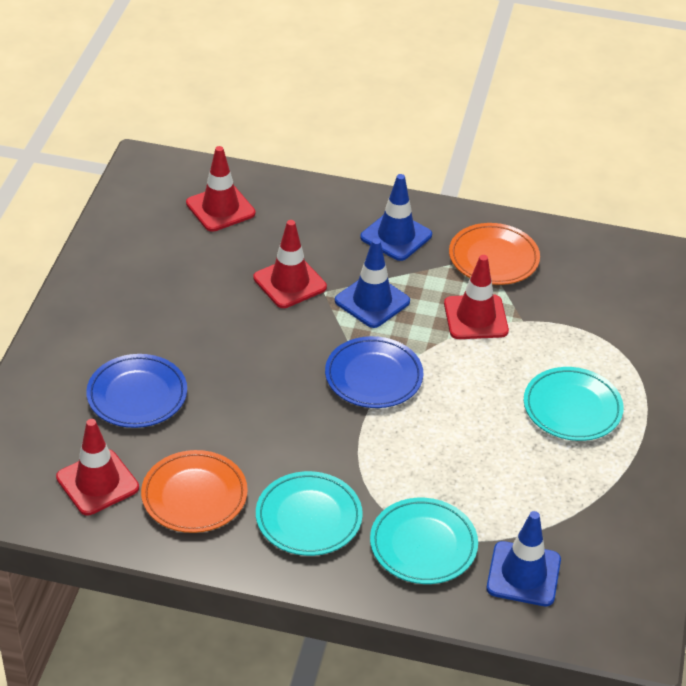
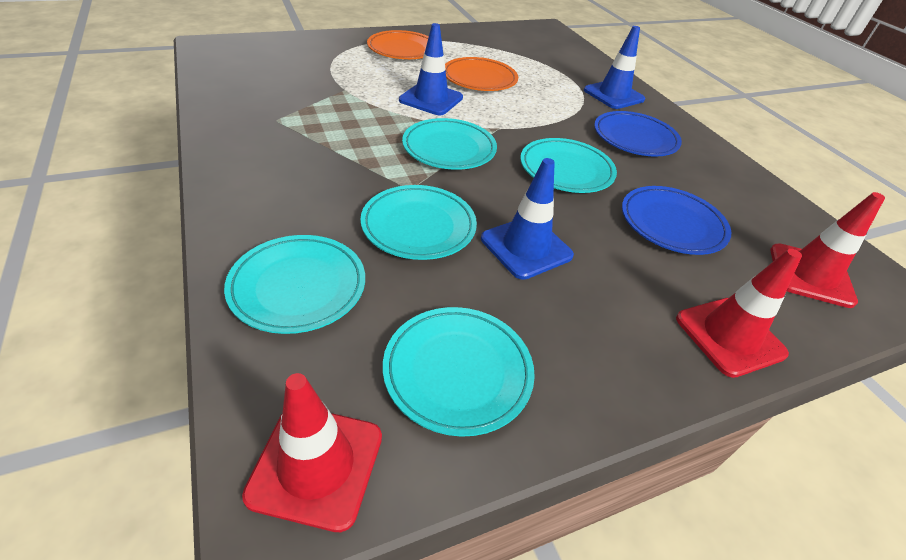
red traffic cone: [56,419,139,515] [186,146,255,232] [253,220,327,308] [444,255,509,339] = 4 -> [242,373,382,532] [676,249,802,378] [770,192,885,308] = 3
turquoise plate: [256,471,363,556] [370,498,478,584] [524,367,624,441] = 3 -> [224,235,365,334] [360,185,477,260] [383,307,535,437] [402,118,497,170] [520,138,617,193] = 5

